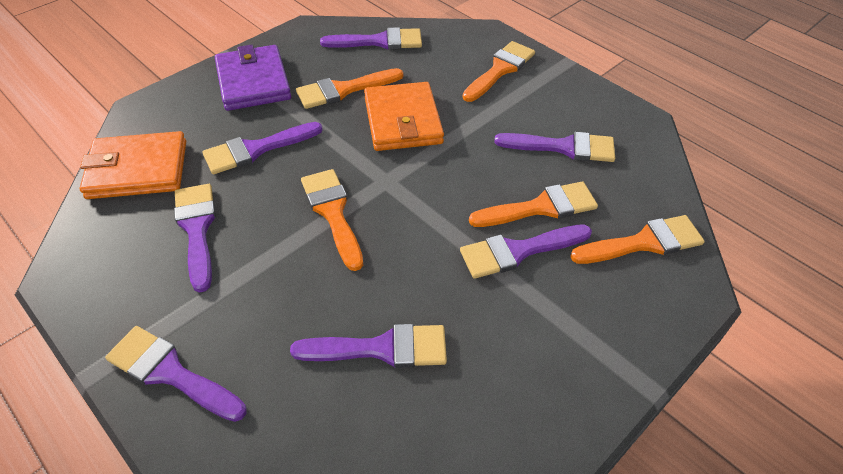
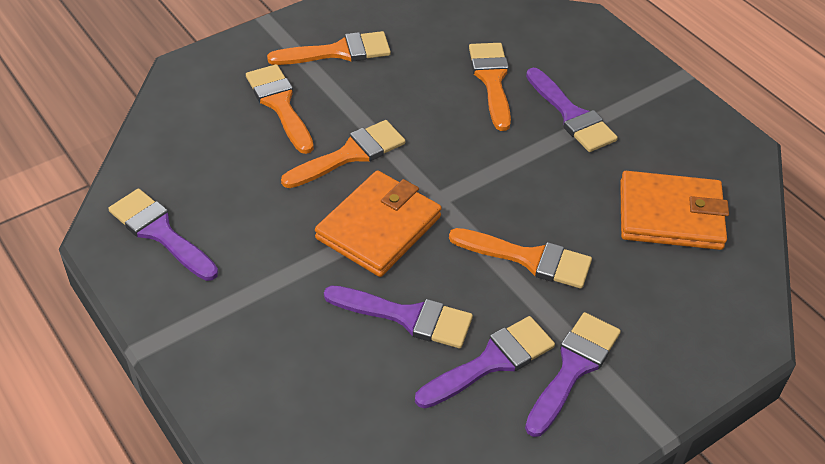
purple brush: [105,326,247,422] [174,184,216,293] [202,122,323,175] [290,324,447,368] [320,27,422,50] [460,224,592,279] [494,132,615,162] = 7 -> [108,189,218,281] [324,285,473,348] [415,316,555,408] [525,312,621,437] [526,68,618,152] = 5
purple wallet: [215,45,291,111] = 1 -> none = 0

